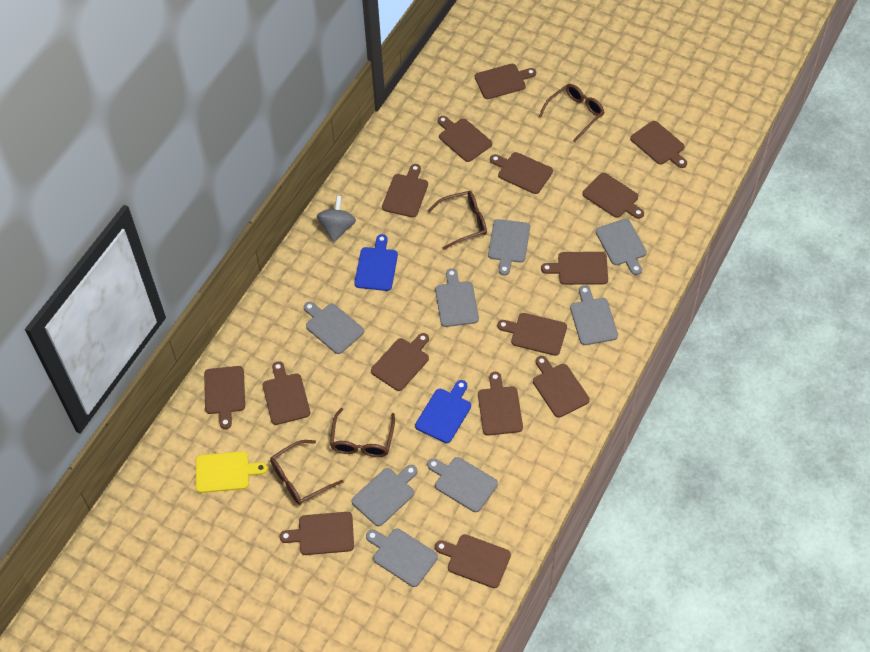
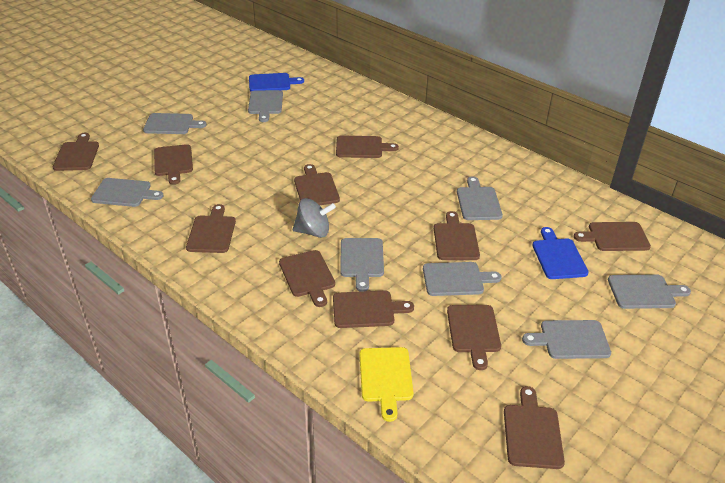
brown cutting board: [204,366,245,429] [262,361,310,425] [279,512,354,555] [371,333,429,391] [382,164,428,217] [435,534,511,588] [437,116,492,162] [475,64,536,99] [478,372,523,436] [490,152,553,194] [497,313,567,356] [533,356,590,418] [541,252,608,285] [582,173,644,219] [630,121,687,168] = 15 -> [53,133,99,171] [154,144,193,185] [186,204,236,253] [279,250,335,307] [294,164,340,205] [333,290,414,328] [336,135,399,158] [434,211,480,260] [447,305,501,370] [504,386,565,469] [574,222,651,251] = 11
brown glasses: [270,440,344,505] [330,408,395,457] [428,191,487,250] [539,84,604,142] = 4 -> none = 0

